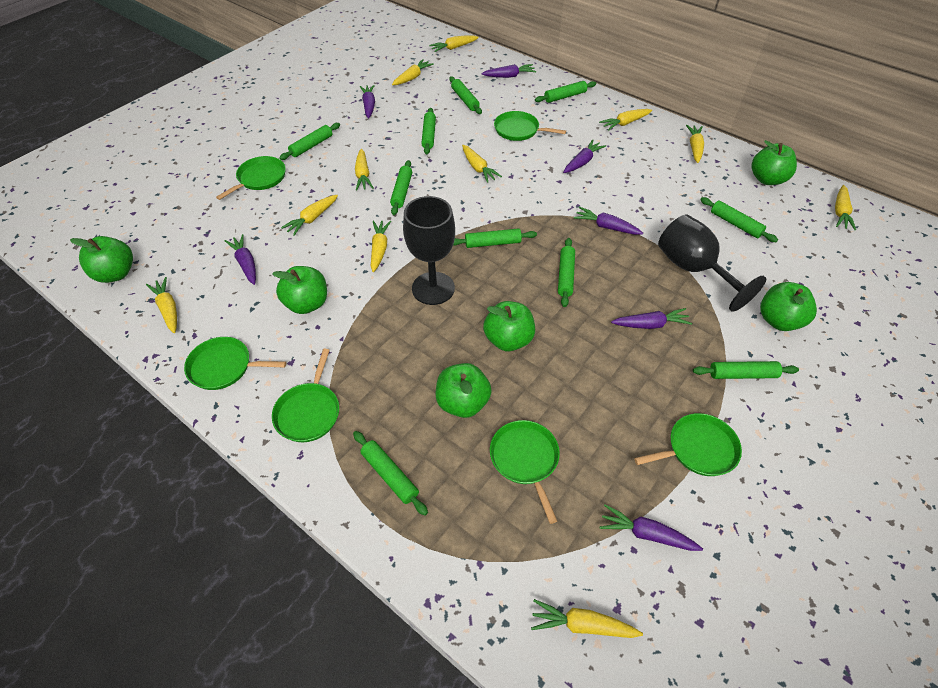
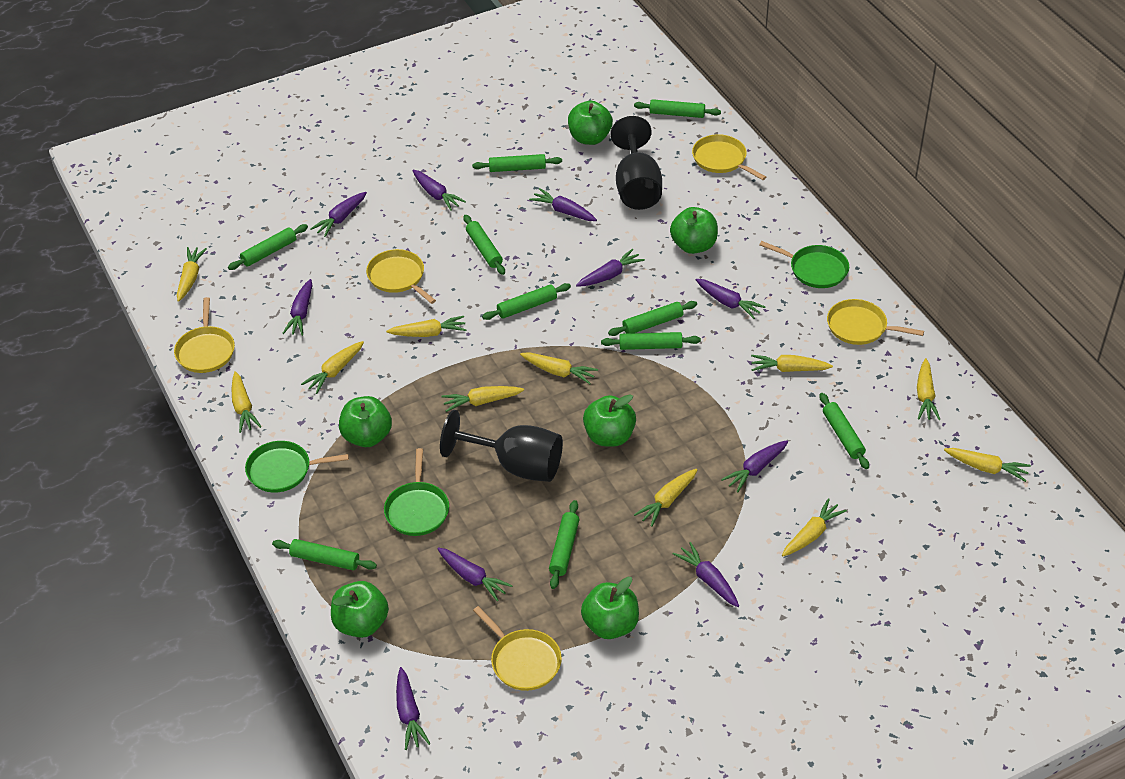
green pan: [184,337,286,390] [216,156,286,200] [272,349,339,442] [490,420,560,524] [494,111,566,141] [634,413,742,476] = 6 -> [245,441,349,492] [384,448,449,536] [759,241,849,288] = 3
purple carrot: [225,234,256,285] [360,85,375,118] [481,64,536,78] [563,139,606,173] [574,207,643,235] [599,504,703,551] [611,308,692,329] = 7 -> [282,279,313,336] [310,192,367,237] [396,667,431,750] [412,170,466,211] [437,547,513,601] [529,188,597,221] [576,249,645,287] [673,542,739,607] [696,279,765,319] [721,440,788,492] = 10
yellow pan: none = 0 -> [174,297,235,373] [366,249,436,304] [473,606,562,691] [692,134,766,180] [827,299,924,345] = 5

